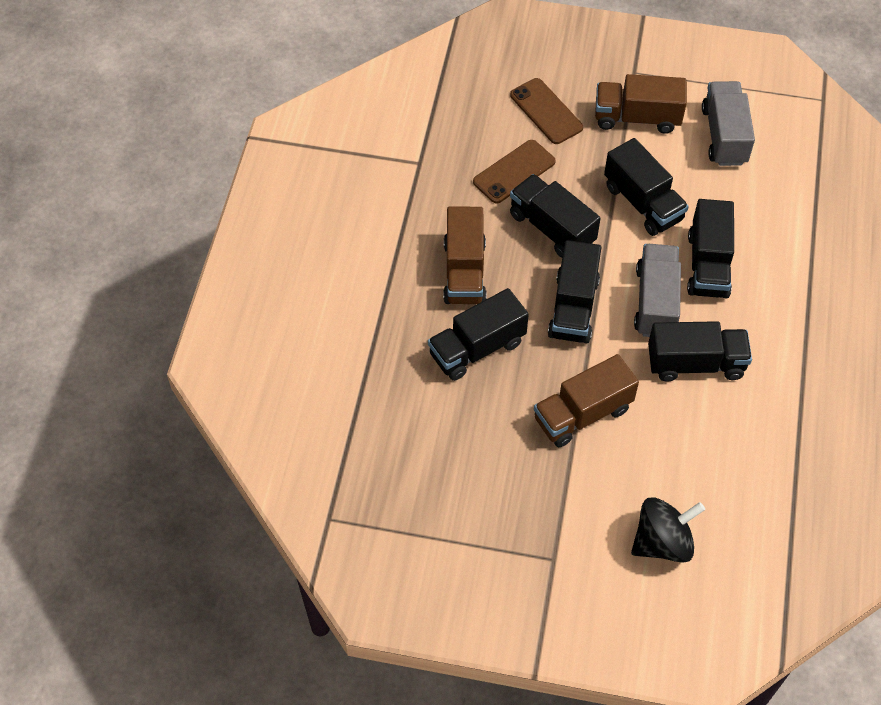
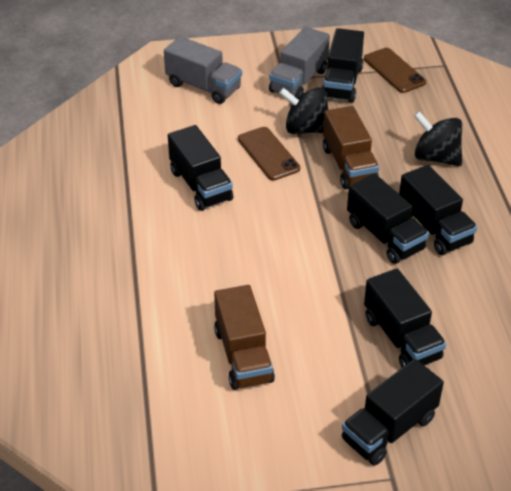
black spinning top: [631,497,705,563] = 1 -> [279,87,328,134] [414,111,462,166] = 2
brown truck: [443,207,486,304] [534,354,639,447] [595,74,687,134] = 3 -> [214,285,275,390] [323,106,379,189] = 2

